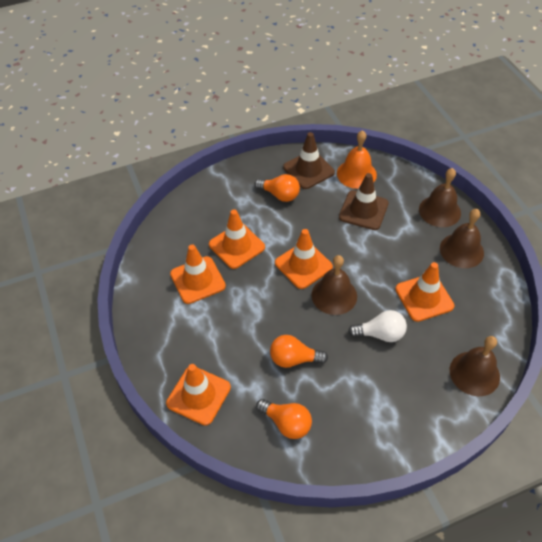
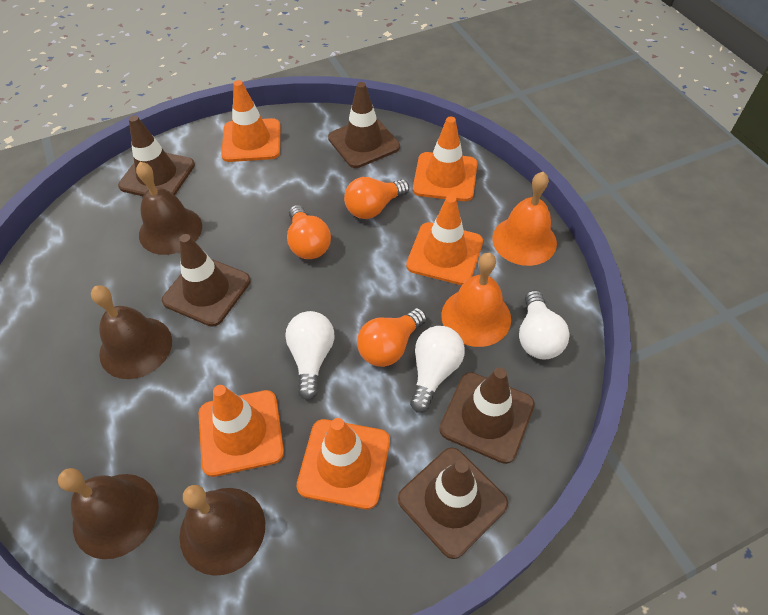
brown traffic cone: [283,132,335,189] [339,173,389,230] = 2 -> [118,115,195,196] [162,234,251,327] [328,82,400,168] [398,447,508,559] [439,367,535,464] = 5
orange bell: [337,130,377,189] = 1 -> [441,252,511,347] [492,172,557,266] = 2
white light bulb: [348,310,407,342] = 1 -> [285,311,334,400] [410,326,465,413] [519,290,570,359] = 3

